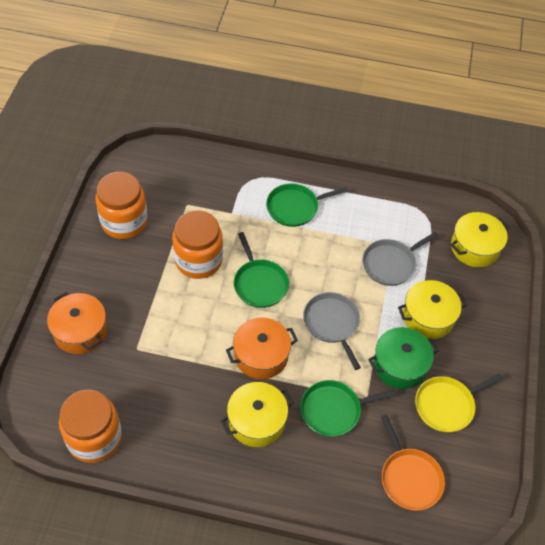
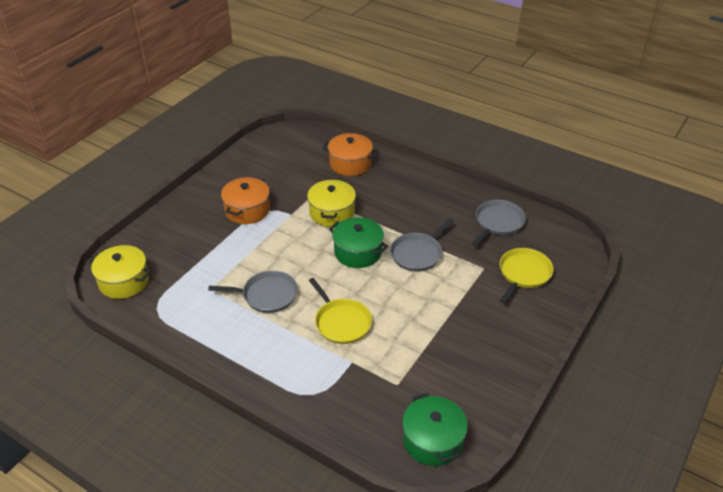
green pan: [234,232,289,308] [266,183,348,227] [300,380,396,437] = 3 -> none = 0
green pot: [368,327,439,389] = 1 -> [329,217,388,268] [402,393,468,466] = 2
grey pan: [303,292,361,370] [362,232,438,286] = 2 -> [208,270,298,313] [390,218,454,272] [472,200,526,246] = 3
orange jar: [59,390,122,463] [96,172,148,239] [172,210,223,279] = 3 -> none = 0
orange pan: [381,414,445,511] = 1 -> none = 0
yellow pan: [415,373,503,432] = 1 -> [309,278,372,344] [500,248,553,303] = 2
yellow pot: [221,382,294,447] [398,280,467,339] [451,212,509,267] = 3 -> [88,245,151,299] [307,179,356,227] = 2

